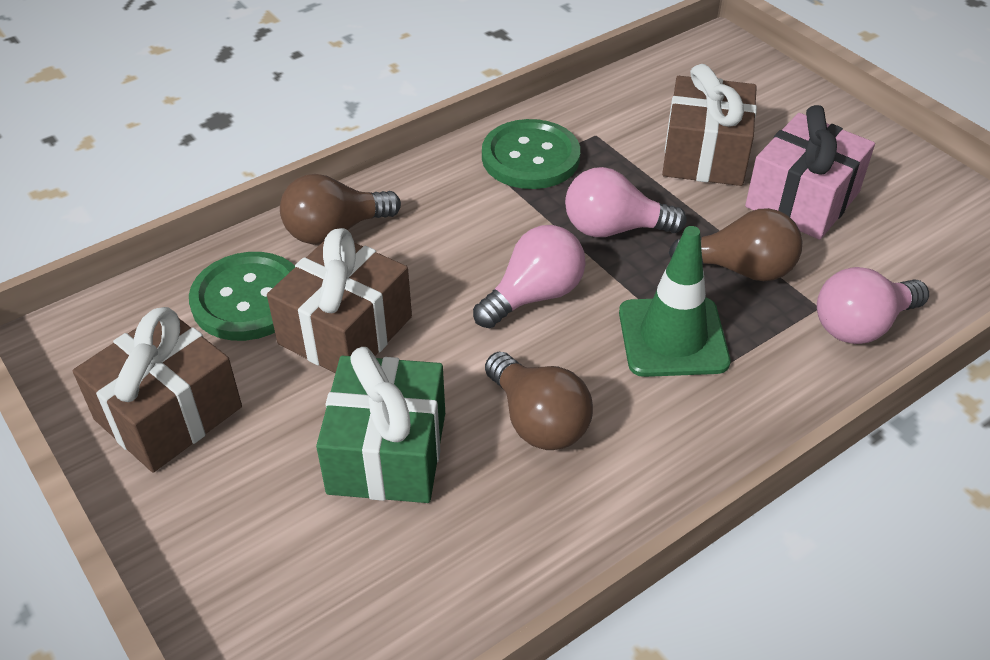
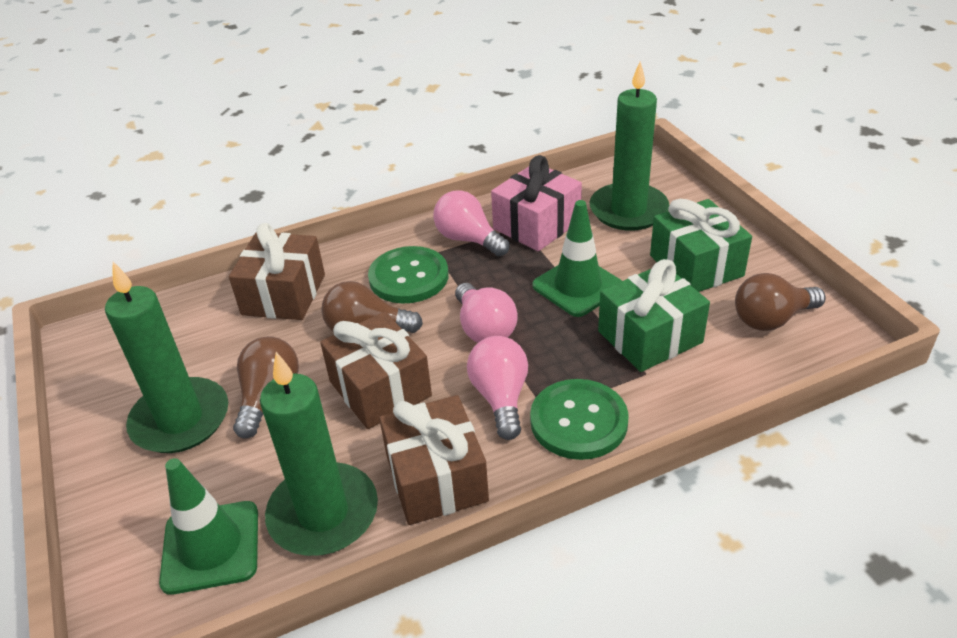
green candle: none = 0 -> [105,262,228,453] [260,352,378,556] [590,61,669,231] = 3
green gift: [316,347,445,503] = 1 -> [598,259,710,372] [650,199,752,292] = 2
green traffic cone: [619,226,730,377] = 1 -> [159,458,258,595] [532,200,622,317] = 2

